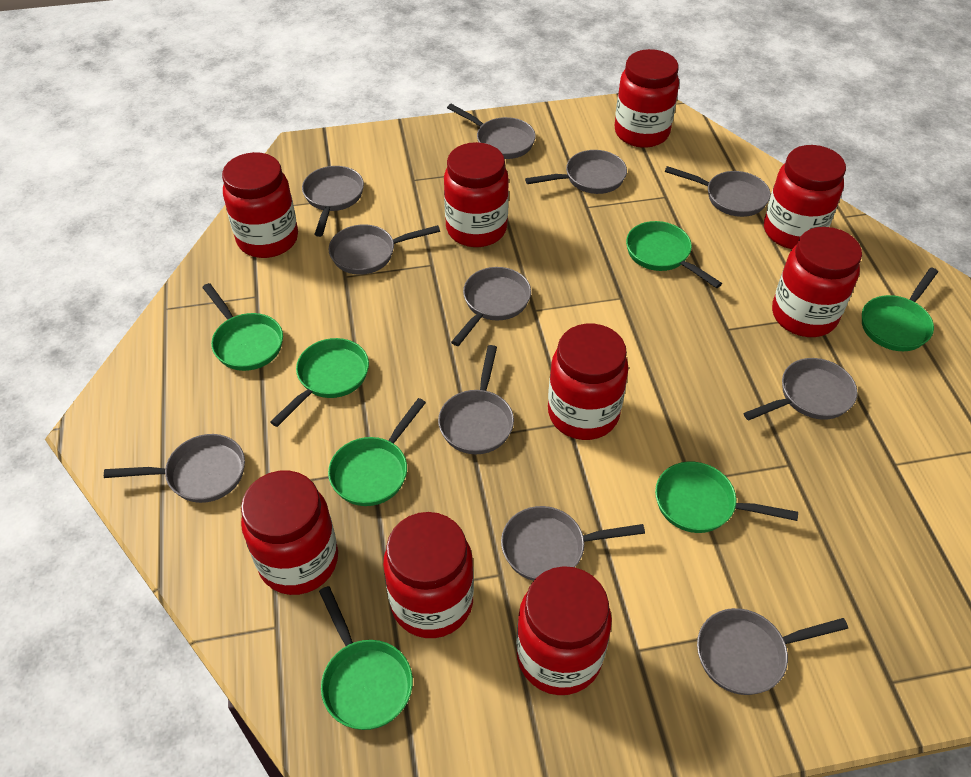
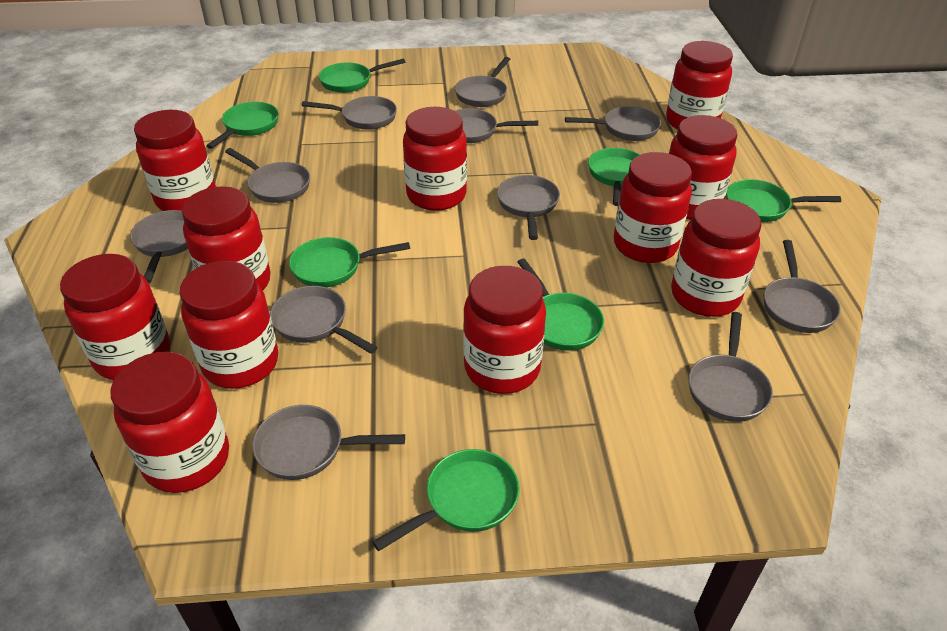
red jar: [222,152,298,258] [241,471,338,595] [383,512,474,638] [444,142,509,247] [516,566,612,695] [548,324,629,440] [614,49,679,148] [764,145,846,249] [772,227,862,337] = 9 -> [60,254,170,380] [110,352,229,493] [134,110,216,211] [180,261,278,389] [182,186,270,291] [403,107,467,211] [463,266,546,394] [614,152,692,263] [666,41,733,130] [669,115,737,220] [671,199,762,317] = 11

